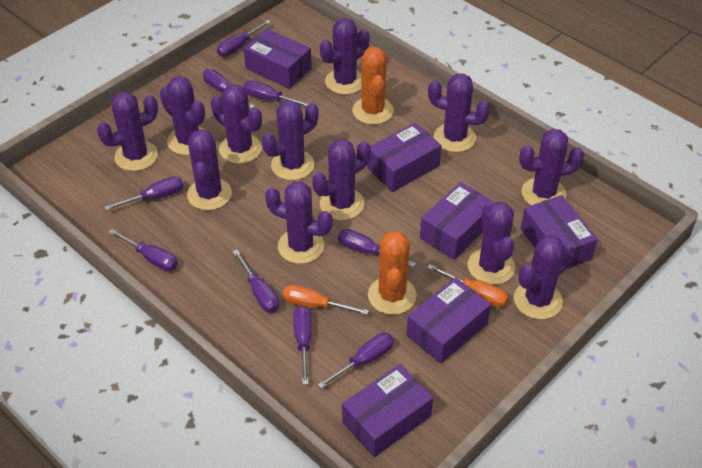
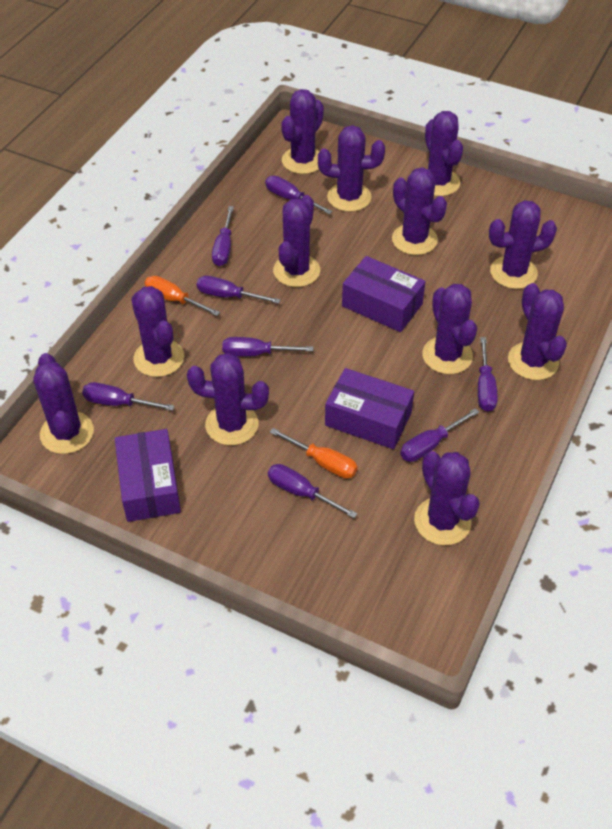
orange cactus: [353,47,394,125] [368,231,417,315] = 2 -> none = 0
purple box: [244,29,312,89] [342,364,433,457] [367,123,441,192] [406,277,491,364] [420,182,496,260] [521,195,598,269] = 6 -> [115,429,181,522] [325,368,414,449] [342,256,426,332] = 3
purple screwdriver: [105,176,184,210] [108,229,178,271] [203,69,255,109] [217,20,271,57] [232,250,279,313] [243,81,309,107] [293,306,312,385] [317,333,394,389] [338,229,416,267] = 9 -> [82,382,175,411] [197,276,281,304] [212,206,234,266] [222,337,313,357] [265,176,333,214] [268,464,358,518] [400,408,479,462] [478,337,498,412] = 8

